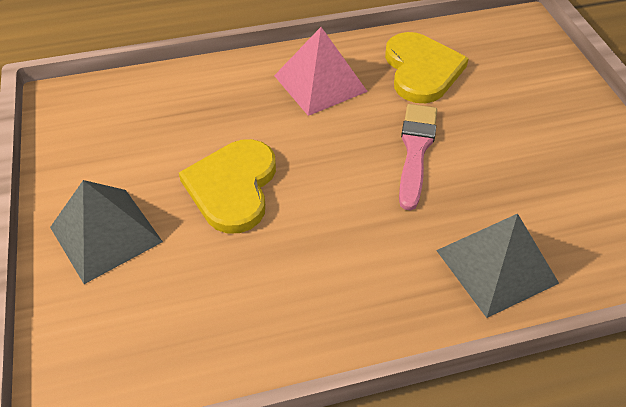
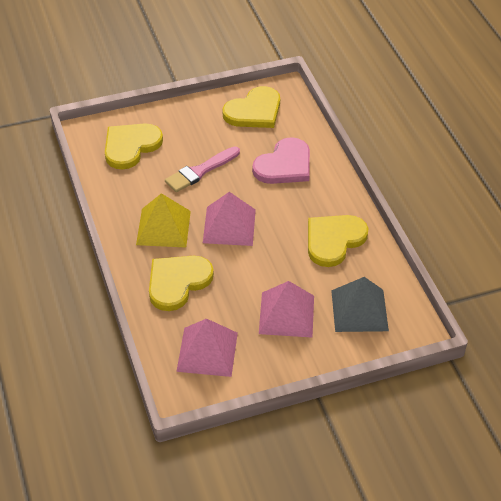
grey pyramid: [50,180,163,284] [436,214,559,318] = 2 -> [331,277,389,332] = 1
pink heart: none = 0 -> [252,137,310,184] = 1
pink pyramid: [274,27,368,116] = 1 -> [176,319,238,377] [203,192,256,246] [259,281,314,337] = 3
yellow heart: [179,139,276,234] [385,32,469,103] = 2 -> [105,124,163,170] [149,256,214,311] [222,86,280,128] [308,215,369,267] = 4
yellow pyramid: none = 0 -> [136,193,191,248] = 1

